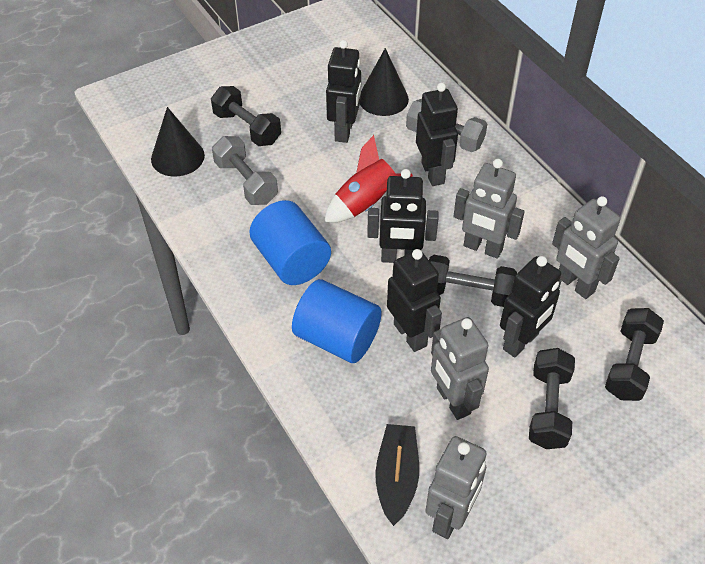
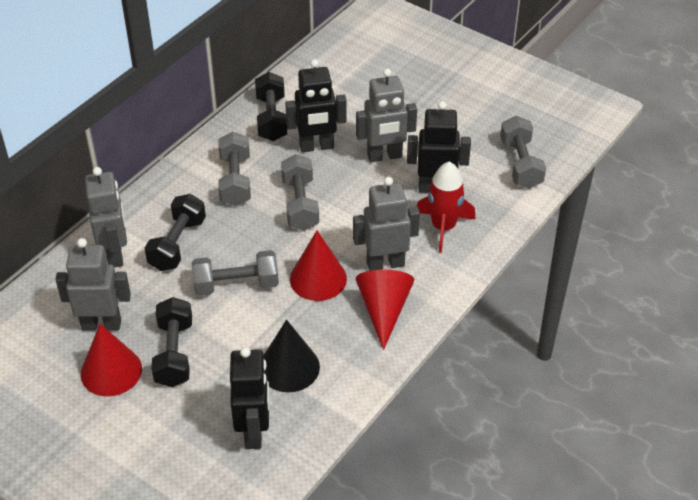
black boat: [375,424,419,526] = 1 -> none = 0
black cone: [151,107,205,176] [360,48,409,116] = 2 -> [264,320,320,392] = 1
black dumbbell: [211,86,281,146] [429,255,517,307] [529,348,575,449] [605,308,664,401] = 4 -> [145,194,206,271] [151,297,192,387] [255,72,287,141] = 3
black robot: [326,40,361,143] [367,169,439,263] [387,249,442,352] [416,83,458,186] [500,256,562,358] = 5 -> [230,347,269,449] [285,59,347,153] [407,101,471,193] = 3
blue cylinder: [249,200,331,285] [292,279,382,363] = 2 -> none = 0
grey dumbbell: [212,136,278,205] [406,99,487,152] = 2 -> [192,250,279,296] [218,132,251,206] [281,154,319,231] [500,116,546,189] = 4
red cone: none = 0 -> [81,324,142,396] [290,231,347,301] [356,270,414,350] = 3

